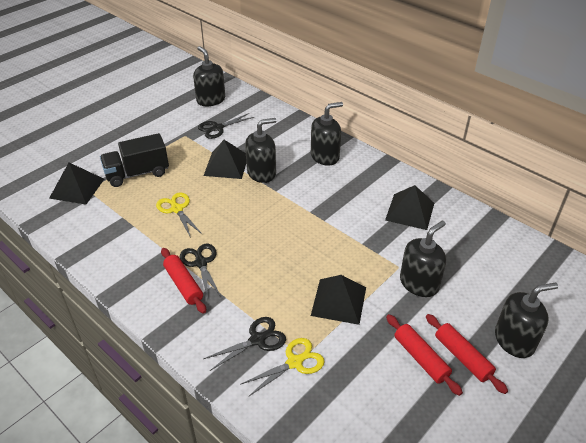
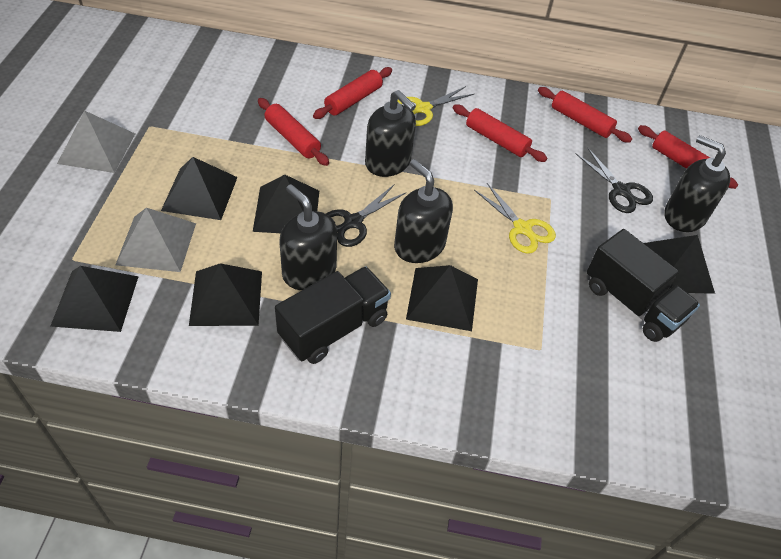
black pyramid: [49,163,104,204] [204,140,246,179] [311,275,366,325] [385,185,434,230] = 4 -> [50,266,139,332] [161,157,238,220] [189,263,262,326] [253,175,319,233] [406,265,478,331] [644,235,715,294] = 6
black scissors: [180,244,221,299] [198,113,254,139] [203,317,286,371] = 3 -> [326,185,406,247] [575,148,653,213] = 2
black soap dispenser: [193,46,225,106] [245,118,277,183] [311,102,343,166] [400,221,446,297] [495,282,558,358] = 5 -> [279,184,337,290] [365,90,416,177] [394,159,453,263] [664,135,730,232] = 4
black truck: [100,133,169,187] = 1 -> [275,266,391,364] [587,229,700,342] = 2
grey pyramid: none = 0 -> [57,110,135,173] [115,208,196,272] = 2
red rolling pin: [161,248,206,314] [386,314,463,396] [426,314,508,394] = 3 -> [258,98,329,166] [313,67,392,119] [453,104,547,162] [538,87,632,143] [638,125,738,189] = 5

